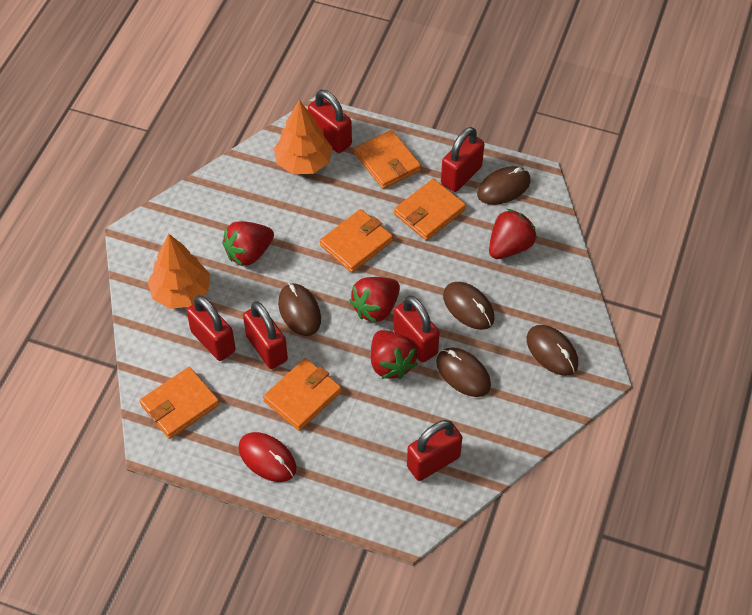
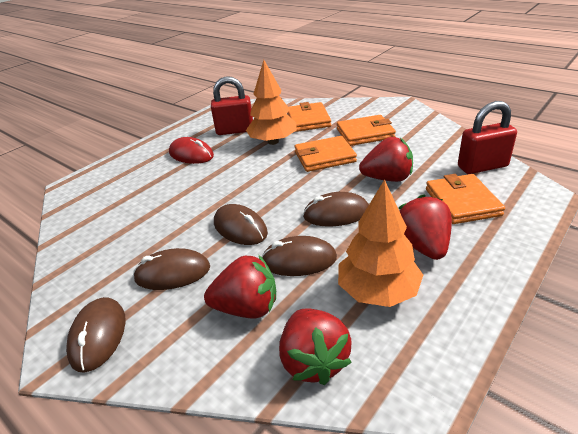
orange wallet: [140,367,219,439] [263,358,342,431] [320,209,393,273] [354,130,421,189] [394,179,466,241] = 5 -> [287,102,331,132] [294,136,357,172] [337,115,396,146] [426,174,505,224] = 4
red padlock: [186,295,236,361] [243,301,288,369] [308,90,352,153] [394,295,440,362] [407,420,462,481] [441,127,484,192] = 6 -> [211,76,253,135] [458,101,517,174] = 2

